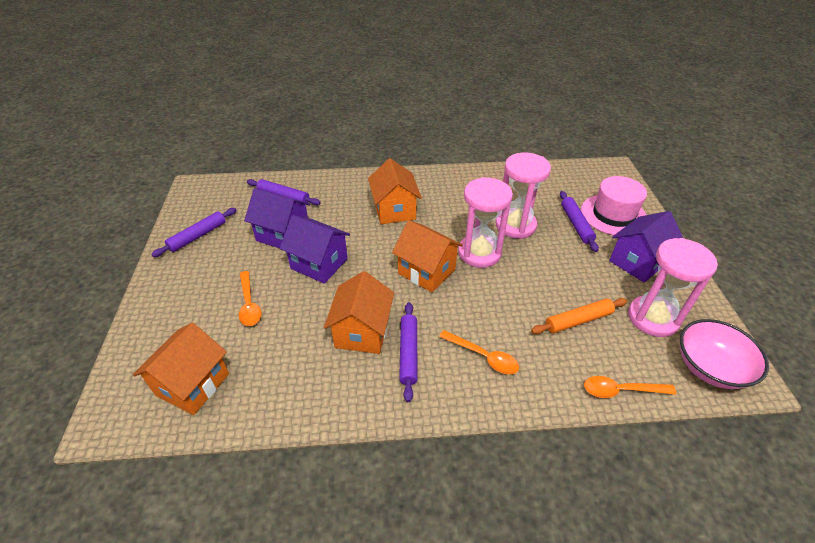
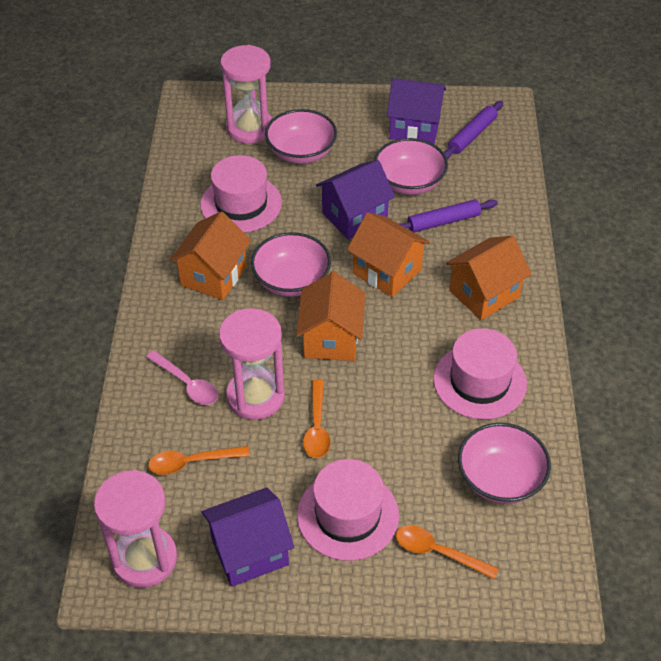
orange rolling pin: [531,298,627,334] = 1 -> none = 0
pink bowl: [680,319,769,389] = 1 -> [251,232,331,297] [265,109,337,164] [374,138,448,195] [458,423,551,504] = 4
pink hat: [581,176,647,235] = 1 -> [200,155,282,233] [297,459,399,561] [433,328,527,420] = 3
pink spoon: none = 0 -> [146,350,218,405] = 1
purple rolling pin: [151,208,236,257] [247,179,321,205] [399,302,418,402] [560,191,599,252] = 4 -> [400,199,498,232] [444,101,503,159] = 2

